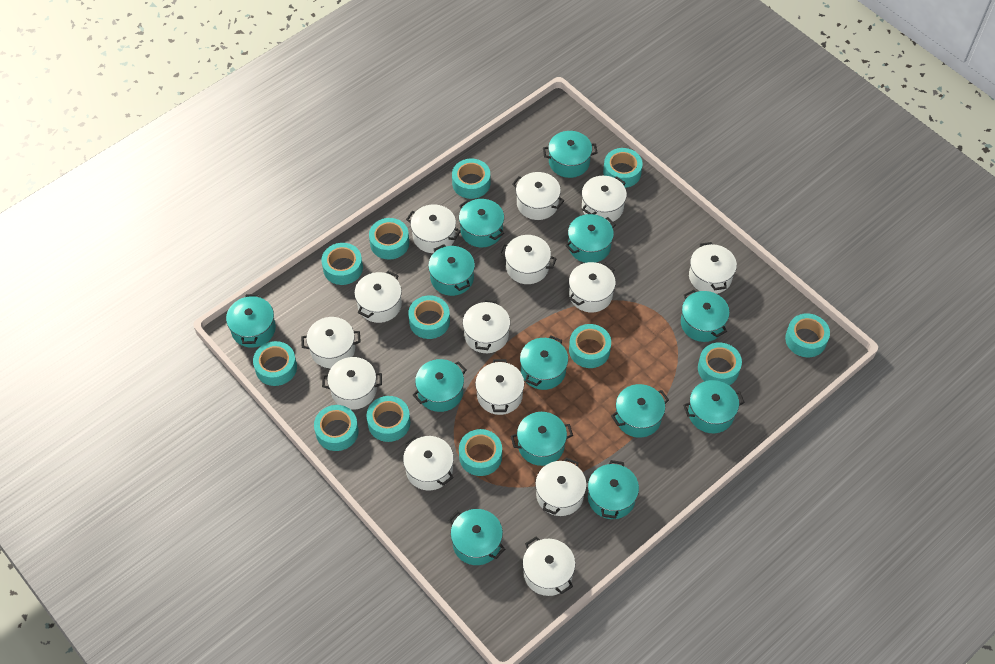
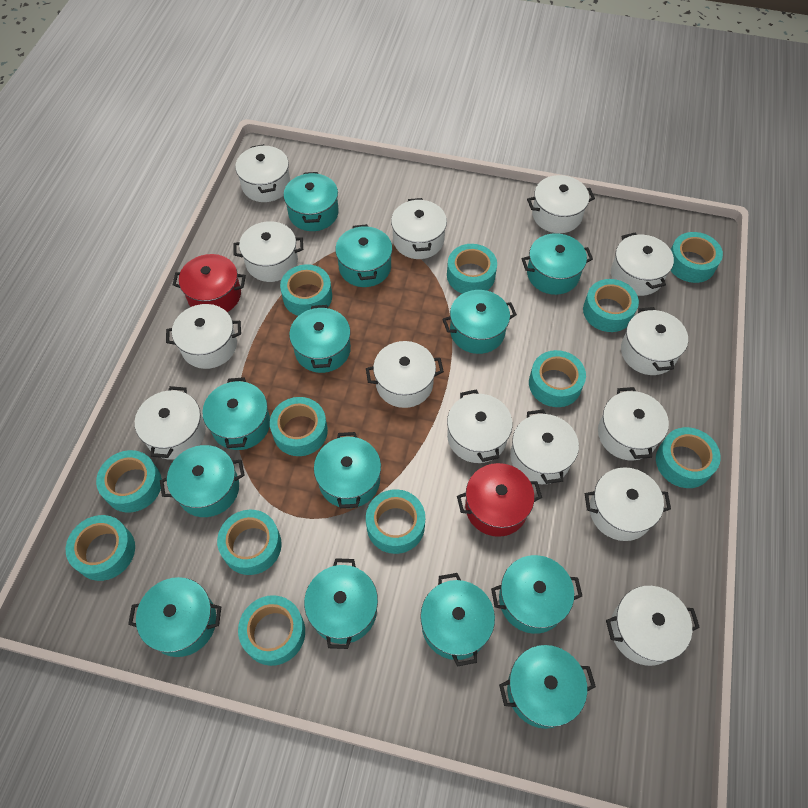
red pot: none = 0 -> [172,254,246,312] [457,463,542,537] = 2

